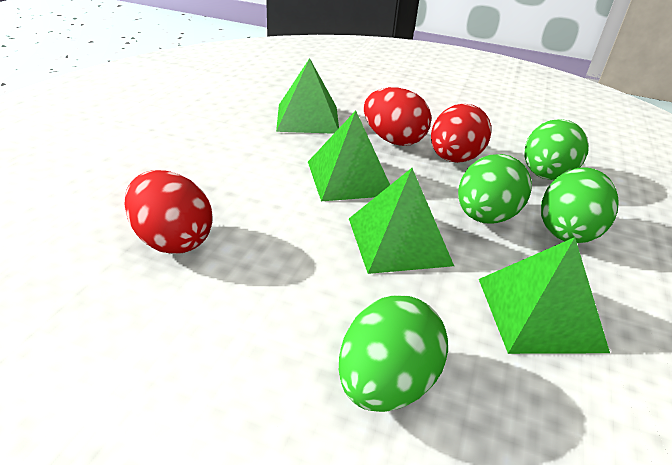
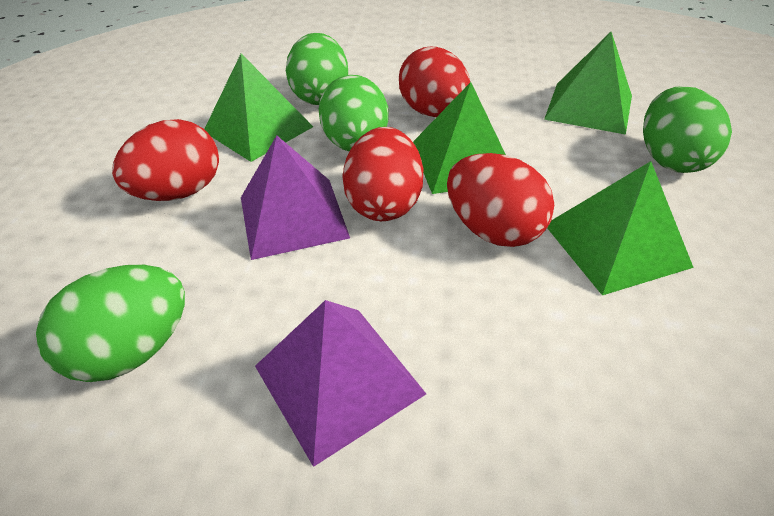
purple pyramid: none = 0 -> [241,135,350,260] [255,300,426,467] = 2
red egg: [124,170,213,254] [364,87,431,146] [431,104,491,163] = 3 -> [112,119,219,201] [342,127,424,221] [399,47,470,117] [447,153,554,247] = 4

